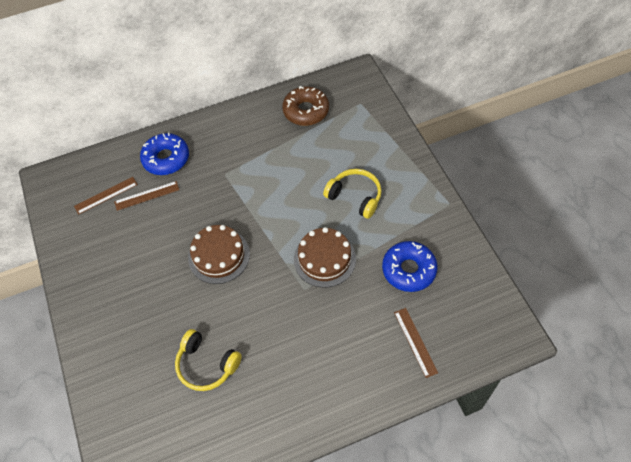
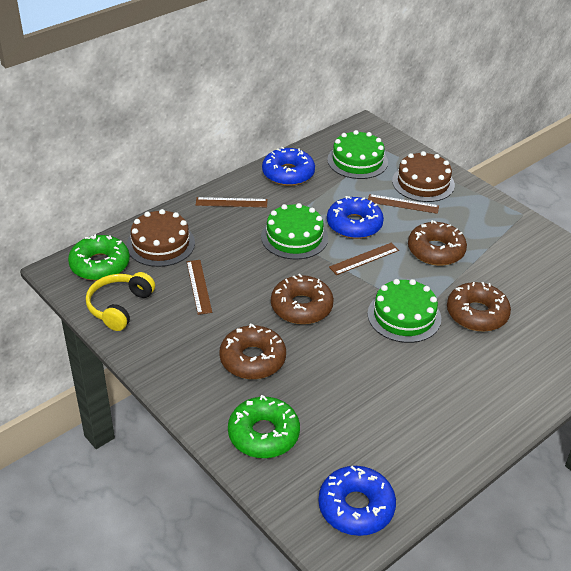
blue donut: [140,133,189,175] [382,241,438,292] = 2 -> [262,147,315,186] [318,466,396,536] [327,196,384,239] = 3
brown donut: [282,86,329,126] = 1 -> [219,324,286,379] [271,274,334,324] [408,220,467,266] [447,282,511,331] = 4
brown ruler: [74,177,138,215] [114,181,179,211] [394,308,438,378] = 3 -> [187,260,212,315] [196,197,268,207] [329,243,399,275] [368,194,439,214] = 4
green cake: none = 0 -> [261,203,328,259] [327,130,388,179] [367,279,441,343] = 3
green donut: none = 0 -> [68,234,130,281] [228,395,300,458] = 2
yellow headphones: [175,329,242,391] [323,169,382,219] = 2 -> [86,272,155,331] = 1

